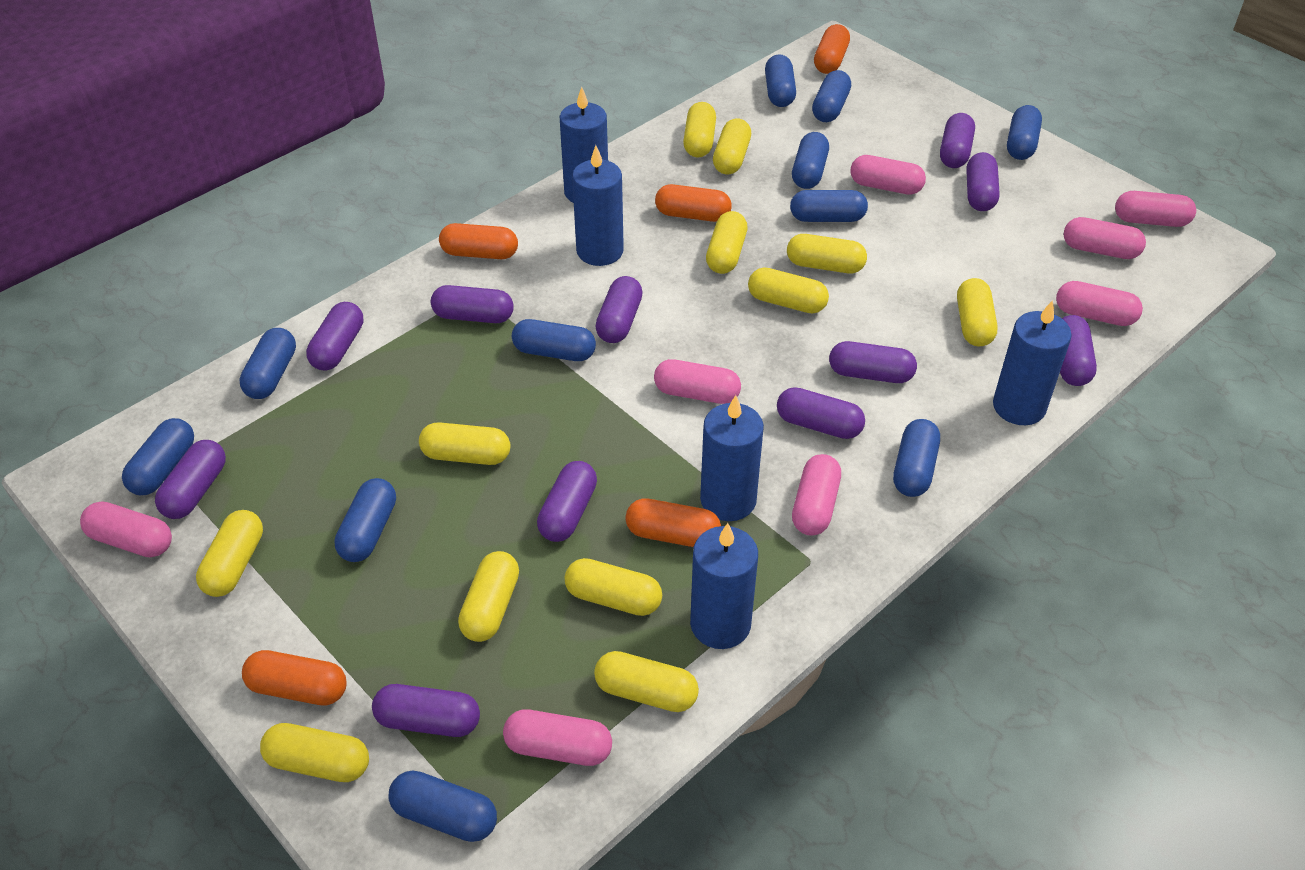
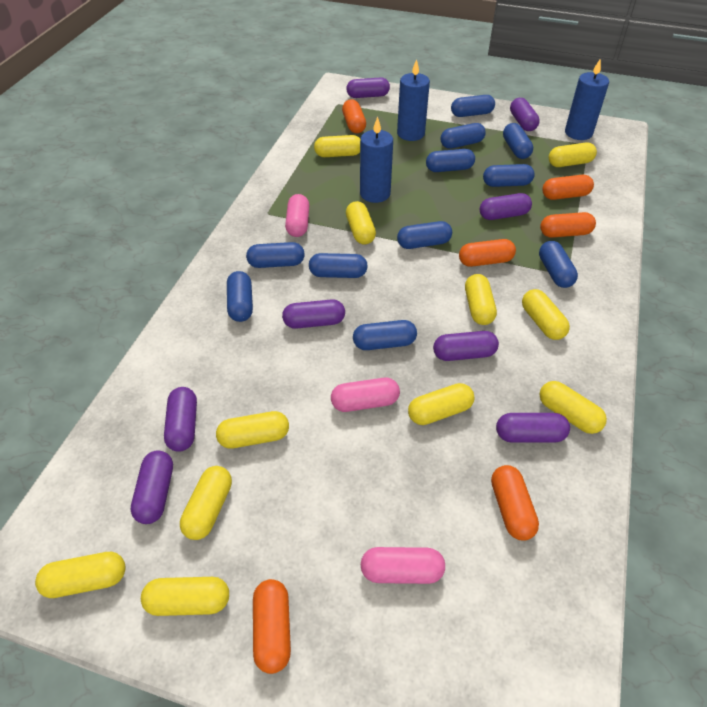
blue candle: [560,87,608,203] [572,145,624,266] [690,523,758,649] [700,395,764,521] [993,300,1071,425] = 5 -> [360,117,393,203] [397,59,430,141] [565,58,609,140] = 3
orange capsule: [242,650,347,706] [439,223,518,259] [625,498,721,547] [655,184,732,222] [814,24,850,74] = 5 -> [253,579,291,674] [342,99,366,133] [459,239,516,267] [491,465,539,541] [540,212,596,238] [542,175,594,200] = 6
pink capsule: [80,501,172,557] [503,709,612,766] [654,359,741,404] [792,454,841,536] [850,155,926,195] [1056,281,1143,326] [1064,217,1146,259] [1115,191,1196,227] = 8 -> [285,194,309,237] [331,378,400,412] [361,547,445,584] = 3
purple capsule: [155,440,226,519] [306,302,363,370] [372,684,480,737] [431,285,514,323] [537,461,597,542] [595,276,643,343] [777,387,865,439] [829,341,917,383] [940,113,975,168] [966,152,1000,211] [1060,315,1097,386] = 11 -> [131,450,173,524] [164,387,197,452] [282,299,345,329] [346,77,390,98] [433,331,499,361] [480,193,532,220] [496,413,570,443] [510,98,540,131] = 8
yellow capsule: [196,510,263,597] [260,723,369,782] [419,422,510,465] [458,551,519,642] [564,558,662,616] [594,651,699,712] [683,102,716,157] [706,211,748,274] [713,118,751,174] [748,268,829,313] [787,234,867,273] [957,278,998,347] = 12 -> [35,552,126,598] [141,577,229,616] [180,466,232,540] [216,411,289,449] [314,135,360,157] [346,201,376,244] [408,383,474,425] [465,274,497,325] [522,289,570,340] [539,381,607,434] [549,142,597,167] = 11

